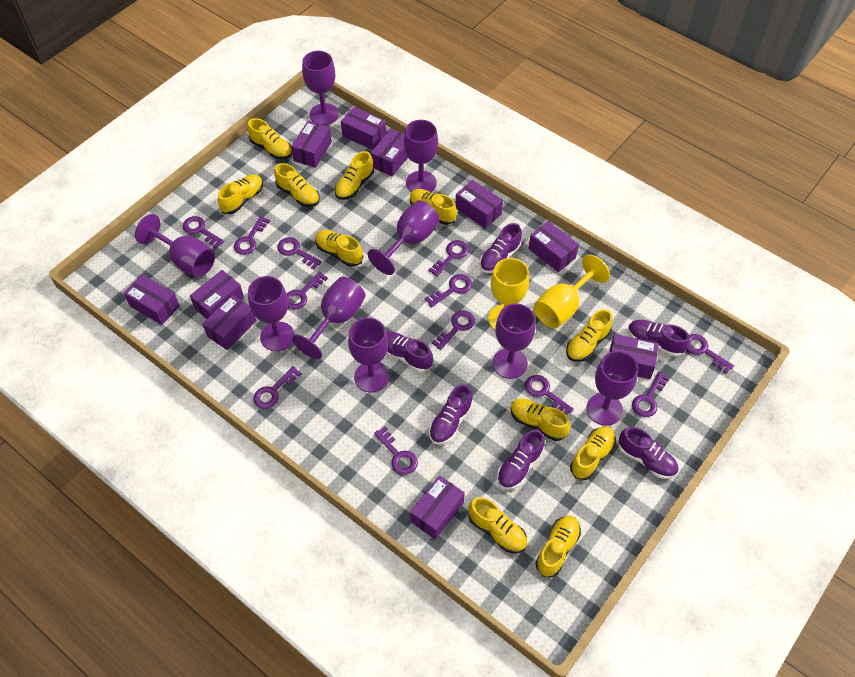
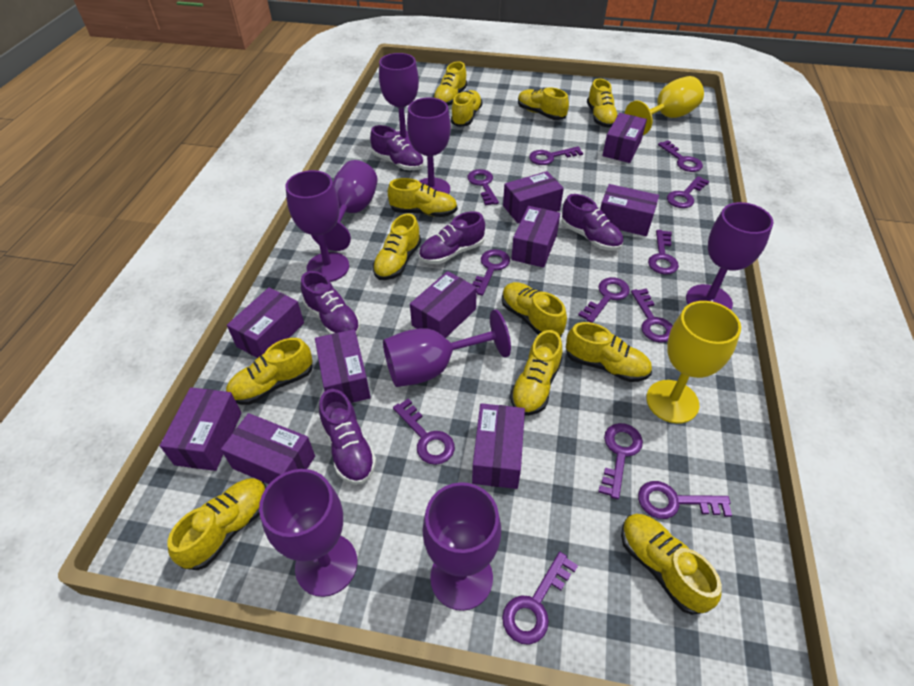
purple goblet: [135,214,215,278] [248,276,295,351] [292,277,366,359] [302,51,339,125] [348,317,389,392] [368,201,439,275] [404,120,438,192] [493,304,535,379] [587,351,638,426] = 9 -> [259,469,358,597] [285,170,349,282] [311,160,378,251] [379,53,419,147] [383,309,511,387] [407,97,451,194] [422,482,501,611] [686,202,773,310] = 8
purple shoe: [386,332,433,372] [429,384,473,445] [480,223,522,273] [497,429,545,490] [619,427,679,479] [628,320,690,357] = 6 -> [301,271,360,335] [319,389,377,484] [370,125,424,170] [419,211,485,264] [561,194,623,251] = 5
yellow shoe: [218,175,263,214] [247,118,292,159] [274,163,320,207] [315,230,363,267] [335,151,374,200] [410,189,457,225] [468,497,527,553] [510,398,571,441] [536,516,581,577] [566,309,613,362] [570,426,616,480] = 11 -> [167,478,266,570] [226,338,312,405] [373,213,421,280] [388,178,457,217] [433,61,467,106] [451,90,483,127] [502,282,567,337] [510,330,562,416] [518,87,569,120] [566,322,652,382] [587,78,618,128] [621,514,722,615] = 12

